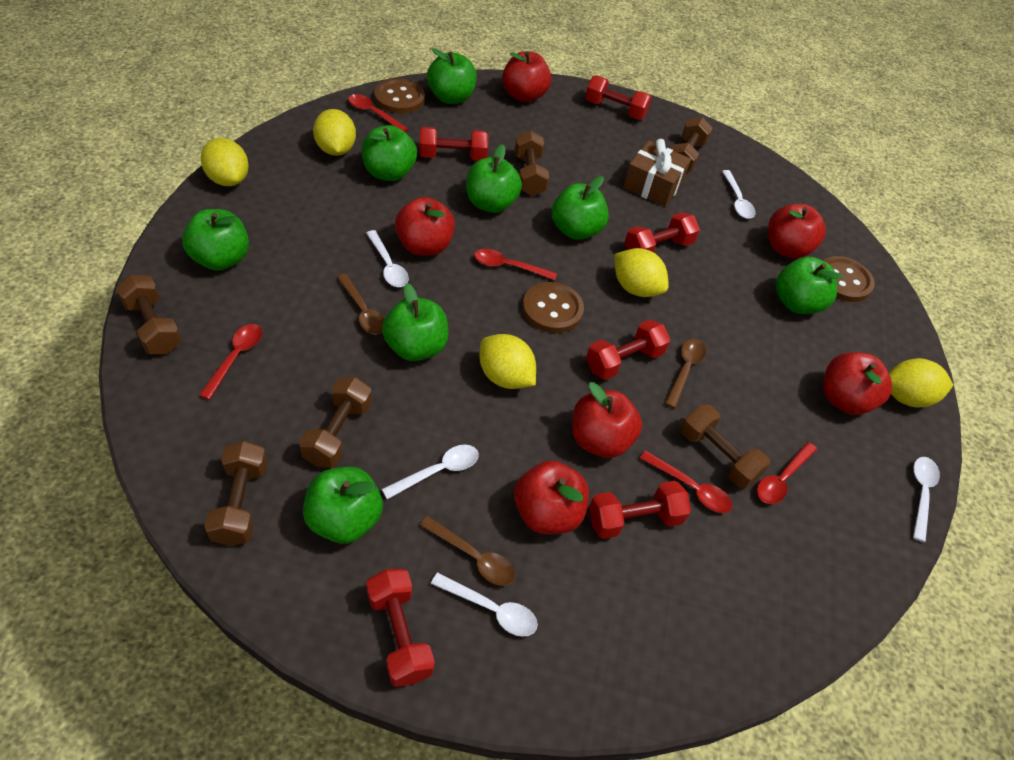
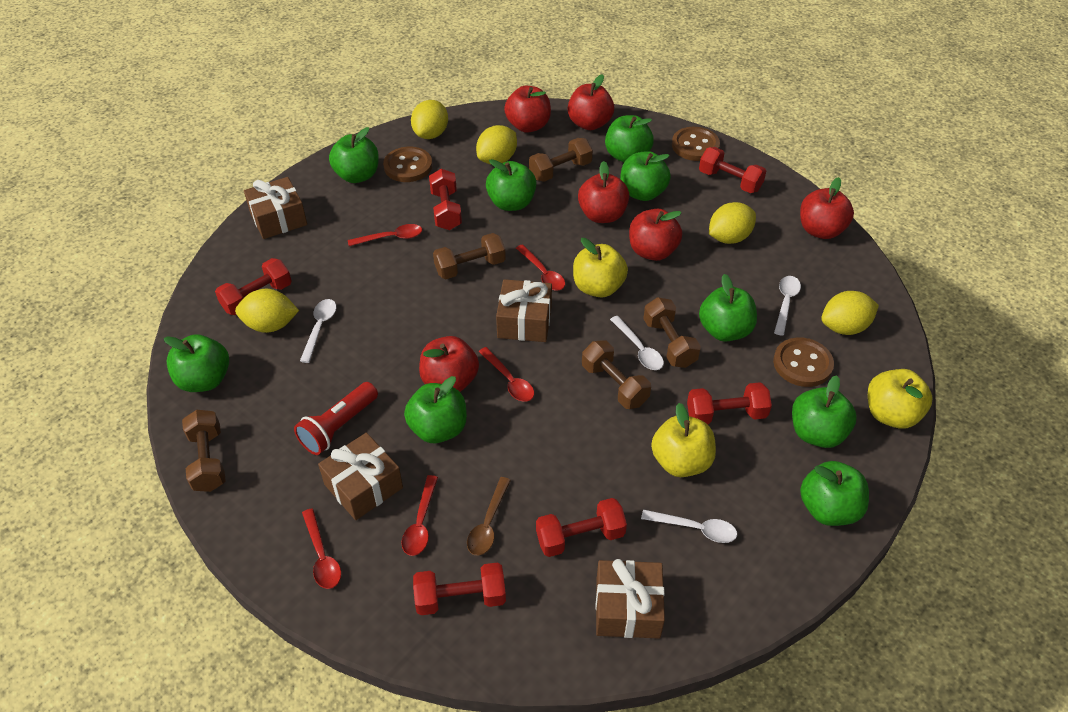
brown dumbbell: [116,275,182,354] [204,441,267,546] [299,377,372,468] [514,130,549,196] [672,117,713,172] [680,404,770,489] = 6 -> [182,410,226,492] [433,233,506,279] [529,138,593,182] [582,340,651,409] [643,297,701,368] = 5
brown gift: [623,139,691,207] = 1 -> [244,177,307,239] [318,433,403,520] [496,279,552,342] [596,559,665,638] = 4
brown spoon: [337,274,384,335] [420,516,515,586] [665,339,706,408] = 3 -> [467,477,511,556] = 1
green apple: [182,209,249,271] [303,467,383,544] [361,125,417,181] [382,283,448,361] [427,48,477,104] [466,144,522,213] [552,176,609,240] [776,256,843,314] = 8 -> [164,334,229,392] [329,127,379,183] [404,376,467,443] [486,159,537,211] [605,115,654,162] [620,151,671,201] [699,274,757,342] [792,375,857,448] [800,461,869,526] = 9
red flashlight: none = 0 -> [294,382,378,455] = 1
white spoon: [366,230,409,287] [382,445,479,499] [431,572,538,637] [722,170,756,219] [913,457,940,542] = 5 -> [300,299,336,363] [610,316,664,370] [641,509,737,543] [774,276,801,336] = 4
yellow apple: none = 0 -> [573,238,628,297] [651,403,716,477] [868,369,932,429] = 3

